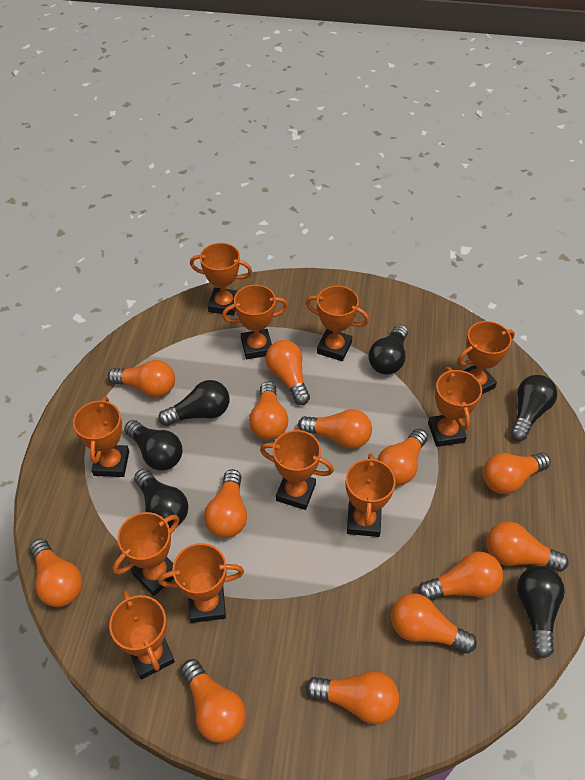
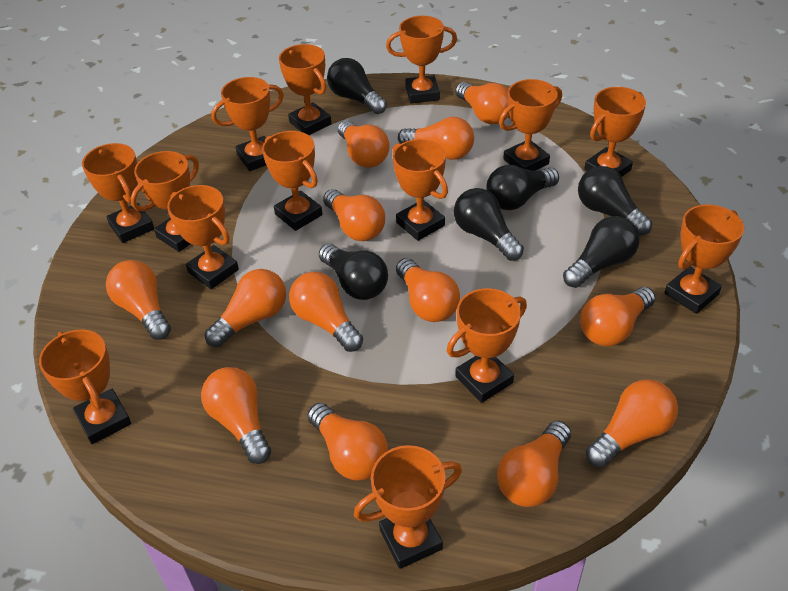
orange trophy: [73,397,129,477] [109,590,175,679] [113,512,179,596] [158,543,244,623] [190,243,252,316] [222,285,288,359] [260,430,334,510] [306,286,369,361] [346,453,396,537] [428,367,482,447] [457,321,515,394] = 11 -> [39,329,131,444] [82,143,154,243] [130,151,199,252] [167,185,239,289] [211,77,284,171] [262,131,323,231] [279,44,331,135] [354,445,462,569] [386,16,457,103] [392,139,448,241] [447,288,527,403] [499,79,562,171] [584,87,646,177] [665,204,744,314] = 14

